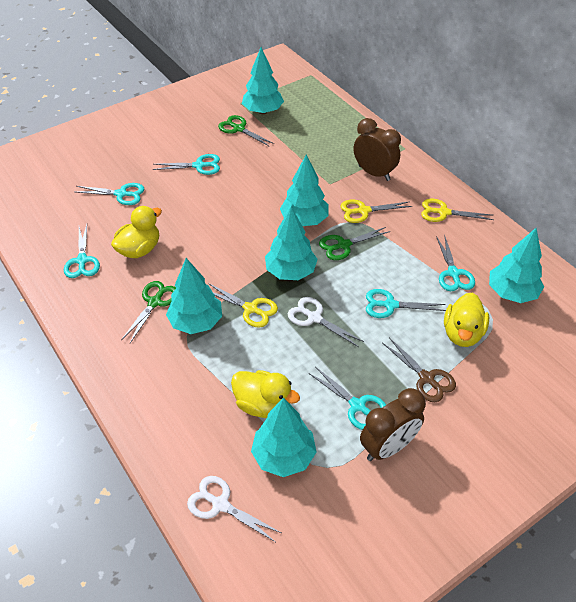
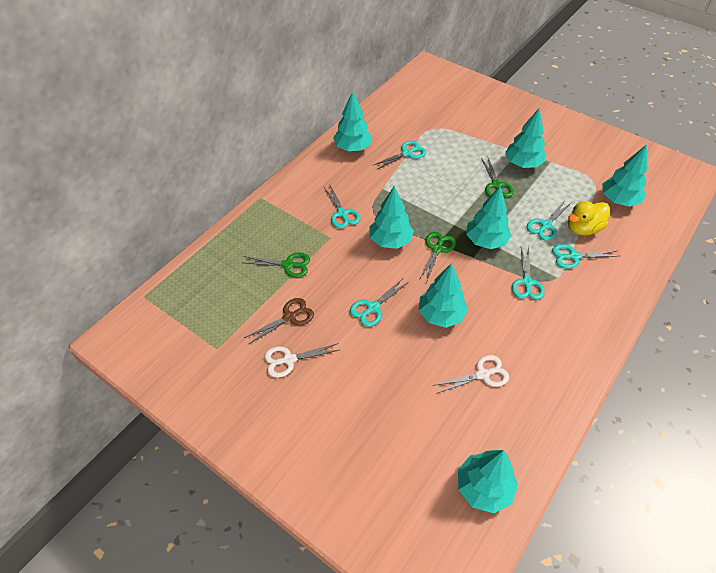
brown clock: [354,118,401,181] [360,388,426,461] = 2 -> none = 0
turquoise tree: [166,258,222,334] [242,47,284,114] [251,398,317,477] [265,207,318,280] [280,155,329,226] [489,228,544,303] = 6 -> [333,91,372,151] [369,186,414,249] [419,263,468,328] [458,450,518,513] [466,186,511,249] [505,108,546,168] [602,144,648,207] = 7
yellow duck: [111,206,162,258] [231,370,300,418] [444,293,489,347] = 3 -> [568,201,610,236] = 1
yellow scissors: [208,283,278,328] [340,200,412,223] [421,199,494,222] = 3 -> none = 0

